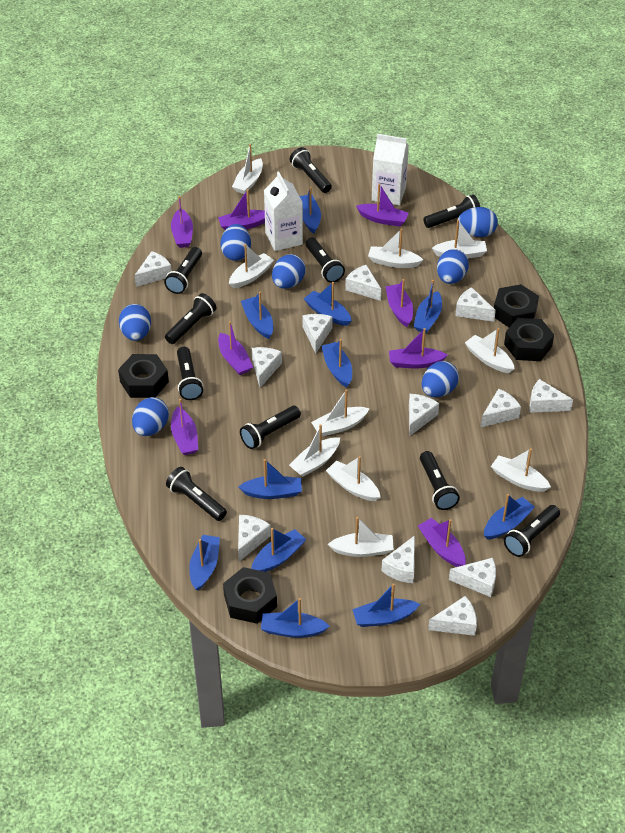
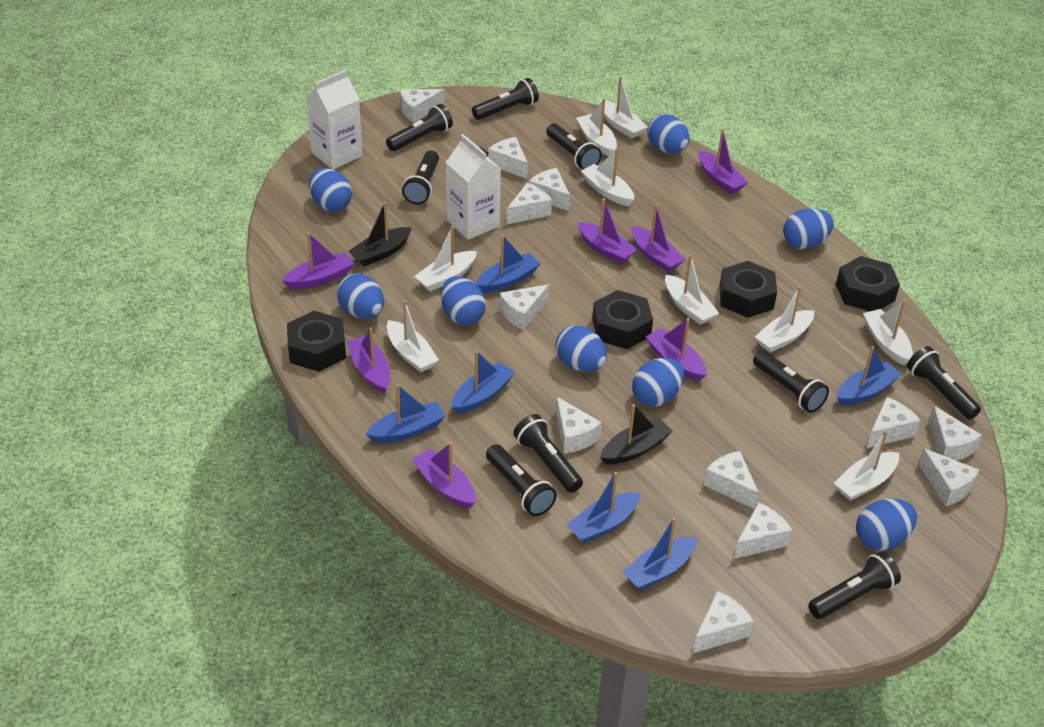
black boat: none = 0 -> [348,202,412,266] [600,404,672,464] = 2
black flashlight: [164,247,202,294] [165,293,217,344] [166,467,227,521] [177,347,203,400] [240,406,301,449] [289,147,332,193] [305,237,345,283] [420,451,460,510] [423,195,480,228] [504,505,560,557] = 10 -> [386,104,453,151] [402,151,439,204] [472,78,539,120] [486,444,557,516] [513,414,583,493] [546,123,602,170] [753,350,829,412] [808,552,901,619] [907,346,981,420] = 9
blue boat: [189,535,220,591] [238,459,302,499] [241,292,273,339] [251,528,307,572] [261,598,330,638] [300,187,321,234] [304,282,352,326] [321,339,352,387] [352,583,420,627] [414,280,442,333] [484,494,535,540] = 11 -> [366,384,446,443] [451,351,515,414] [476,235,541,293] [567,472,641,543] [623,518,697,590] [837,346,902,405] = 6
blue egg: [119,304,151,341] [132,397,169,436] [220,224,251,261] [272,254,305,289] [422,361,459,397] [437,249,469,284] [458,207,498,237] = 7 -> [309,168,352,212] [337,273,384,319] [441,276,486,325] [556,325,607,372] [632,358,685,406] [647,114,690,153] [783,208,834,249] [856,498,917,551] = 8
purple boat: [171,196,193,248] [171,399,198,455] [218,189,265,230] [218,321,253,375] [356,183,409,226] [385,279,413,327] [389,328,448,368] [418,518,466,567] = 8 -> [282,232,354,289] [347,327,390,393] [412,442,475,508] [577,198,637,264] [631,205,685,272] [646,318,707,381] [699,129,748,194] = 7
white boat: [229,244,274,288] [232,144,263,194] [289,424,340,477] [311,390,370,437] [326,456,380,501] [328,517,394,557] [368,228,423,268] [432,220,487,258] [465,328,515,373] [491,448,551,492] = 10 -> [387,301,439,372] [414,226,477,292] [576,98,617,156] [581,148,634,206] [599,76,647,138] [665,255,719,325] [755,286,814,353] [834,430,899,501] [863,300,913,365] = 9

